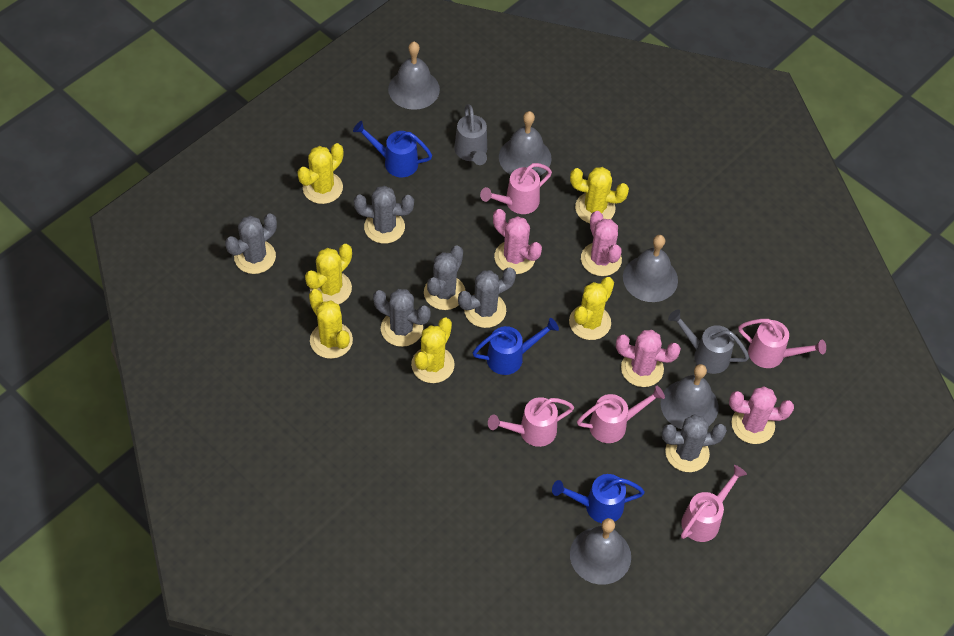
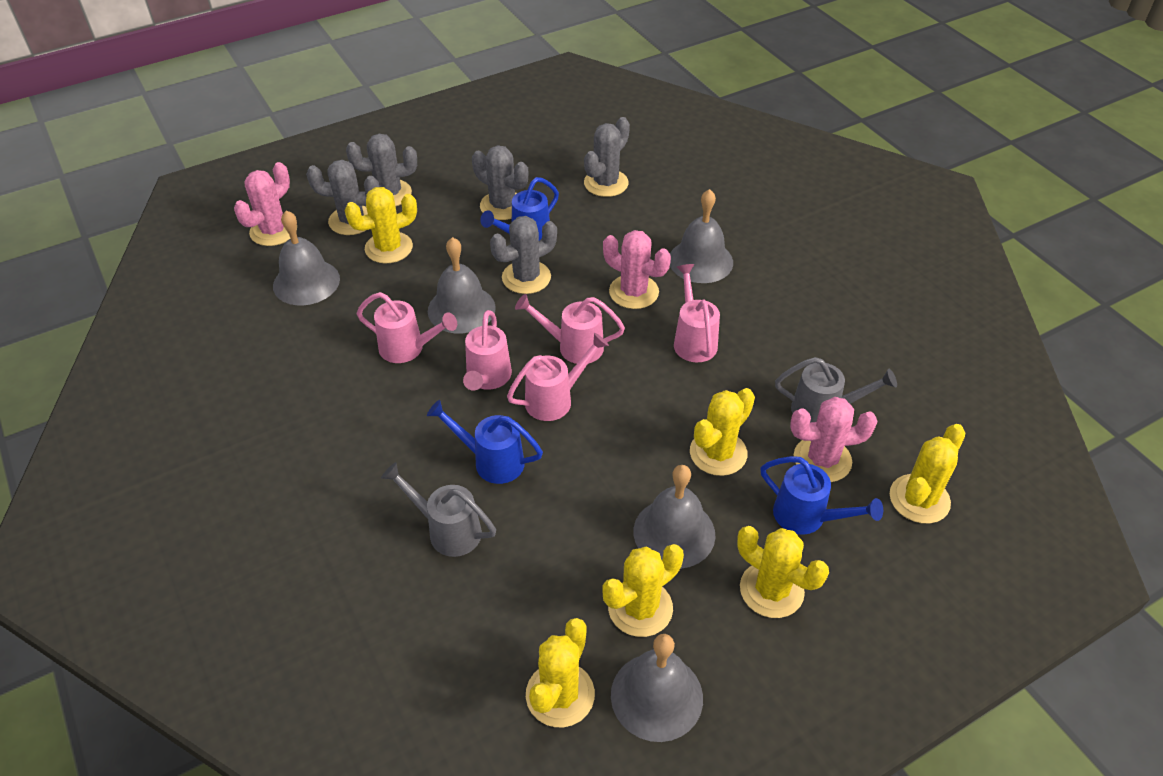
grey cactus: [225,213,277,274] [354,186,414,244] [373,289,431,347] [424,245,466,310] [458,267,516,328] [662,415,727,472] = 6 -> [306,160,379,235] [346,134,417,206] [472,145,528,220] [490,216,557,294] [584,117,630,197] = 5
pink cactus: [493,209,542,274] [581,211,622,276] [616,330,681,387] [729,386,794,444] = 4 -> [234,162,297,246] [603,230,671,309] [790,397,878,482] = 3

